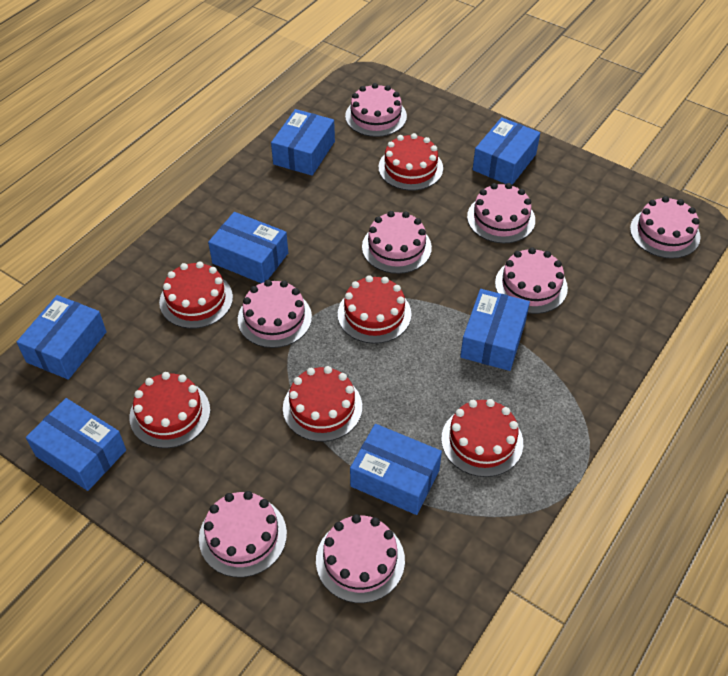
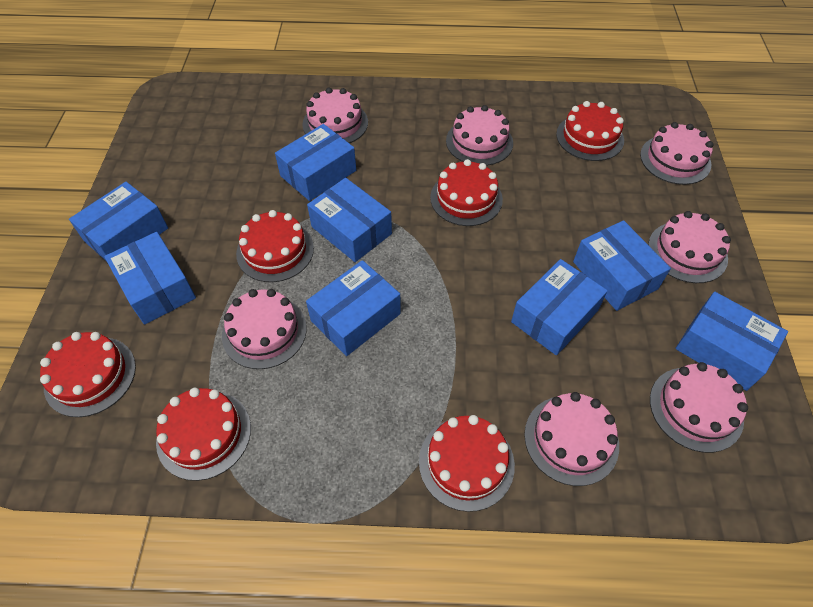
blue box: [17,295,107,380] [26,398,126,491] [208,212,288,283] [271,109,335,176] [350,424,442,515] [460,289,530,371] [473,117,540,185] = 7 -> [69,182,168,260] [104,232,196,324] [275,124,356,201] [306,260,401,356] [307,178,392,262] [511,259,608,355] [573,220,671,311] [675,291,788,391] = 8
pink cake: [199,491,287,577] [238,280,312,348] [316,514,405,603] [345,83,407,137] [362,211,432,274] [467,183,535,243] [495,247,568,314] [630,196,701,259] = 8 -> [222,289,307,369] [302,88,368,143] [446,105,513,166] [524,392,619,486] [640,122,713,185] [648,211,731,283] [650,362,748,453] = 7

